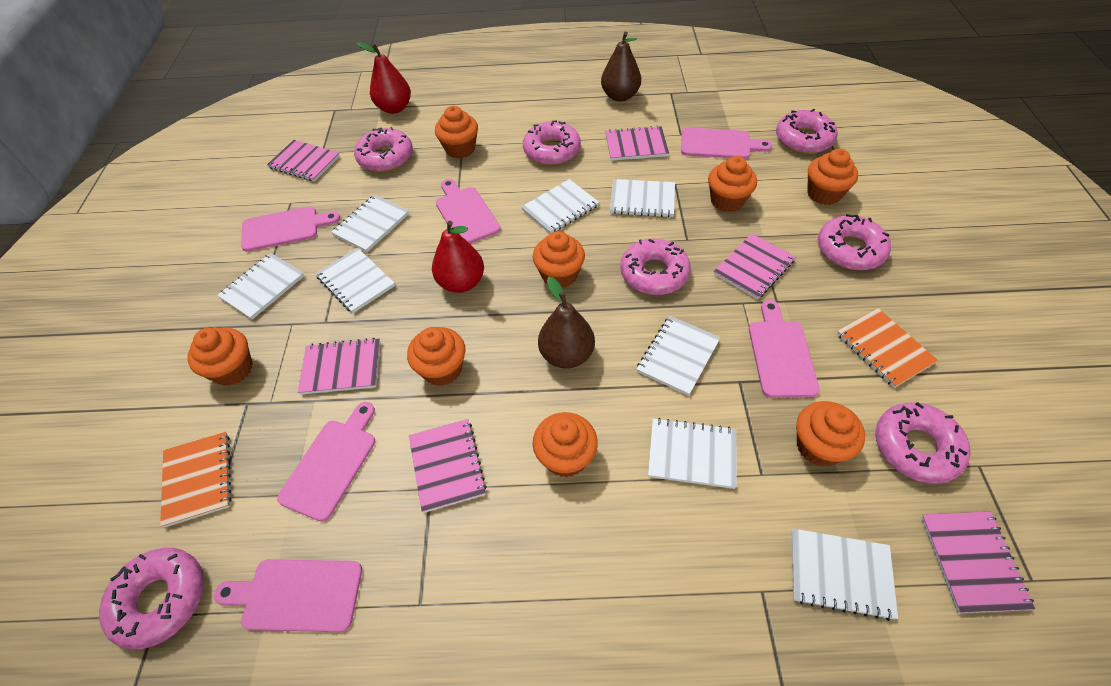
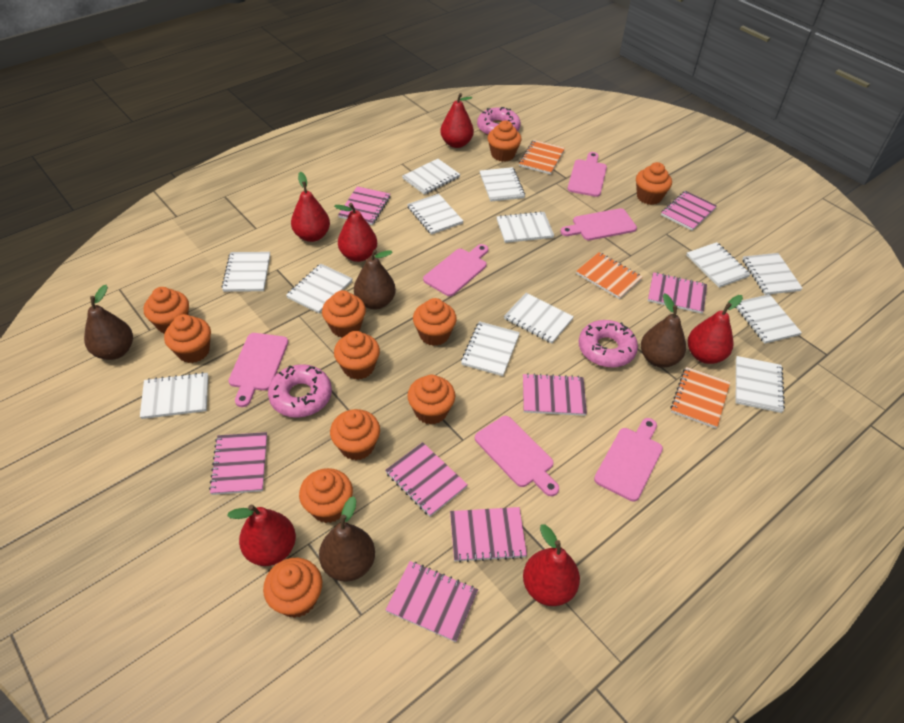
brown pear: [538,277,595,369] [601,32,641,102] = 2 -> [84,285,133,360] [319,496,375,582] [354,249,396,309] [641,293,686,368] = 4
orange cupcake: [187,328,253,386] [407,327,465,386] [435,106,478,159] [533,231,585,288] [533,412,598,478] [708,156,757,212] [796,401,865,467] [807,149,858,205] = 8 -> [144,287,189,334] [164,314,211,363] [263,558,322,618] [299,468,353,523] [322,290,366,338] [330,409,380,460] [334,331,380,379] [407,375,455,425] [413,298,457,346] [488,120,521,162] [636,162,672,205] = 11
orange notebook: [160,432,231,528] [837,308,938,388] = 2 -> [519,140,565,174] [576,252,642,299] [670,367,730,428] = 3
pink donut: [99,548,204,649] [354,127,413,172] [523,120,581,165] [620,238,691,295] [776,109,838,154] [818,214,891,270] [876,402,971,484] = 7 -> [268,364,332,418] [477,107,521,135] [579,320,638,368] = 3
pink notebook: [267,140,340,182] [298,338,381,395] [409,419,487,513] [605,126,669,161] [714,233,796,299] [921,512,1035,613] = 6 -> [209,432,267,495] [338,186,390,225] [385,442,468,517] [385,561,478,642] [450,507,527,562] [523,373,587,416] [648,272,707,314] [661,191,717,231] = 8
red pear: [357,42,411,114] [432,221,484,293] = 2 -> [227,504,296,566] [291,172,330,242] [334,203,377,262] [440,93,474,148] [523,524,580,606] [688,295,743,364] = 6
white notebook: [217,253,304,320] [315,248,395,313] [331,195,409,252] [521,179,599,234] [610,179,675,217] [637,316,721,396] [648,418,737,489] [792,528,898,621] = 8 -> [140,372,208,419] [222,252,270,292] [286,264,353,313] [402,159,460,195] [407,194,463,235] [461,321,520,376] [480,167,525,202] [497,211,554,243] [504,293,574,343] [686,242,751,288] [735,294,802,344] [736,356,785,413] [742,253,803,295] = 13

